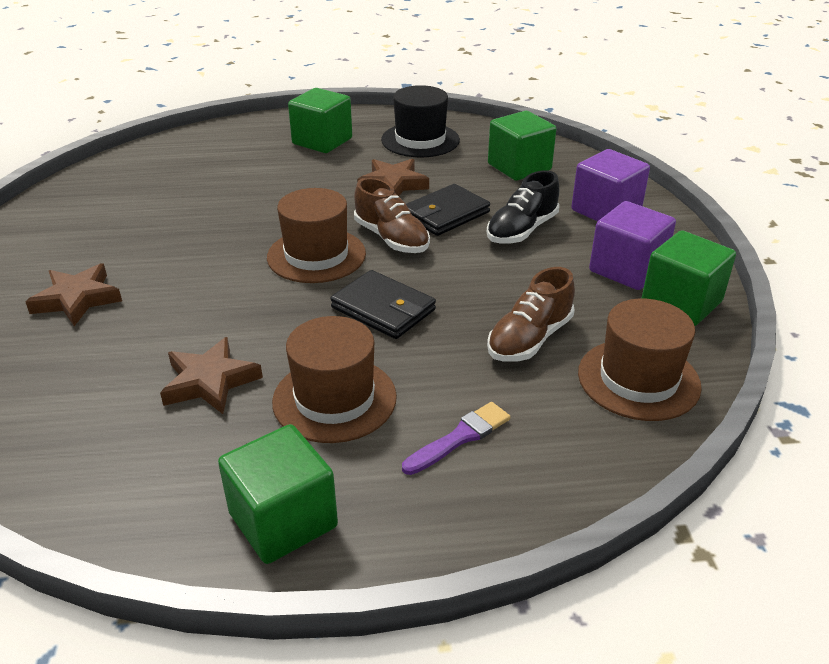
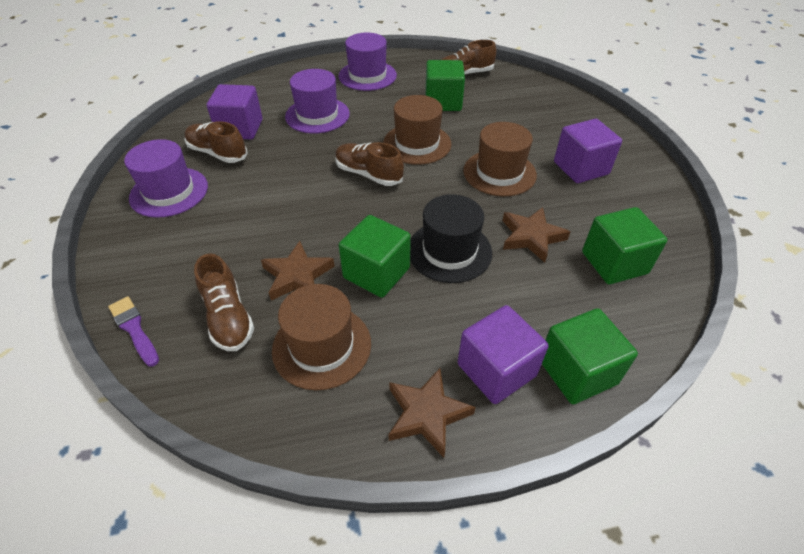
black shoe: [487,171,559,243] = 1 -> none = 0
black wallet: [330,270,436,339] [406,184,490,236] = 2 -> none = 0
brown shoe: [354,178,430,253] [487,267,575,362] = 2 -> [184,121,248,163] [194,253,254,351] [335,142,404,186] [441,40,497,75] = 4
purple cube: [571,149,650,221] [589,201,676,290] = 2 -> [207,84,263,139] [458,305,548,404] [554,119,622,183] = 3
purple hat: none = 0 -> [124,139,208,218] [285,69,350,133] [339,33,397,91] = 3

